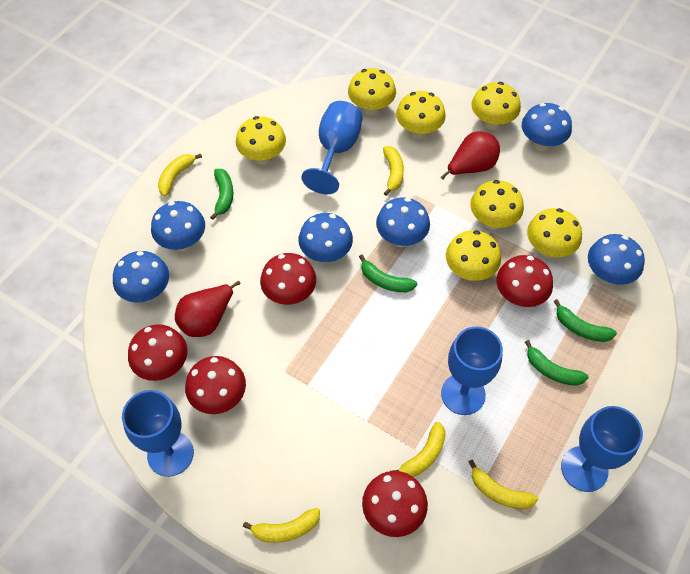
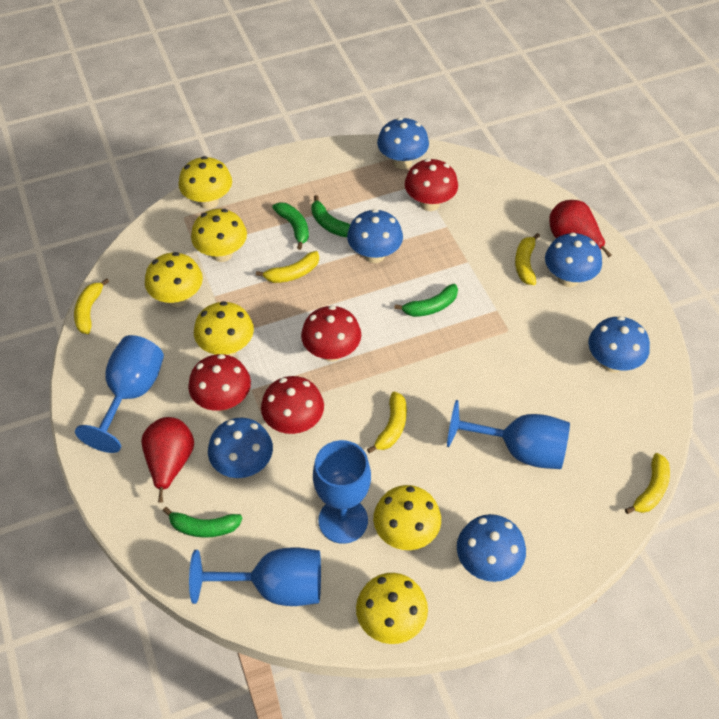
red mushroom: [128,324,188,381] [185,356,246,414] [260,253,316,305] [362,471,428,537] [496,255,553,307] = 5 -> [188,354,251,411] [261,376,324,434] [301,305,361,362] [405,159,458,211] = 4
yellow mushroom: [236,116,286,165] [348,68,396,116] [396,91,446,139] [446,230,501,281] [470,180,524,230] [471,82,521,130] [527,208,582,258] = 7 -> [145,252,203,307] [179,156,232,209] [191,209,247,262] [194,301,254,356] [356,573,428,644] [373,485,441,550] = 6

